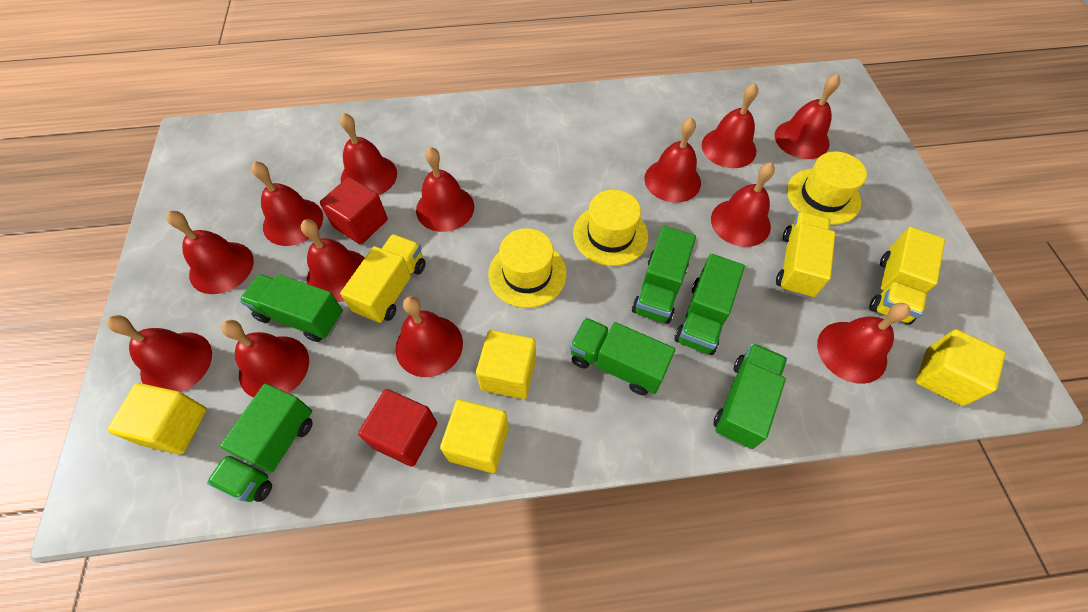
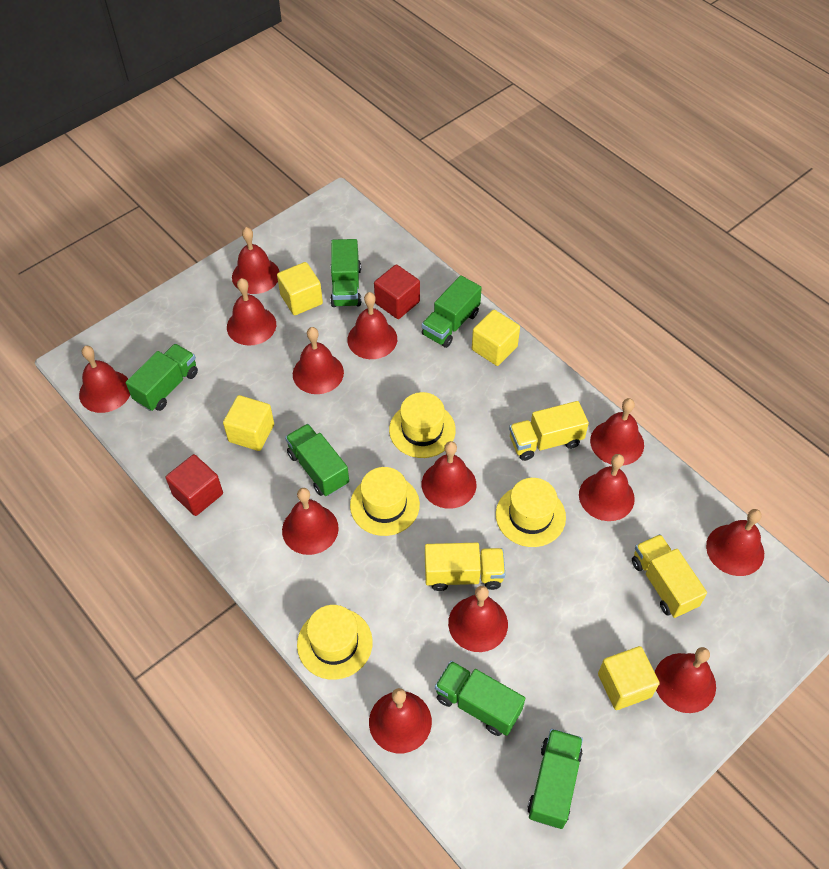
yellow hat: [488,228,567,308] [573,190,648,266] [787,151,867,225] = 3 -> [297,605,373,680] [350,467,420,536] [389,392,456,458] [496,478,566,547] = 4

